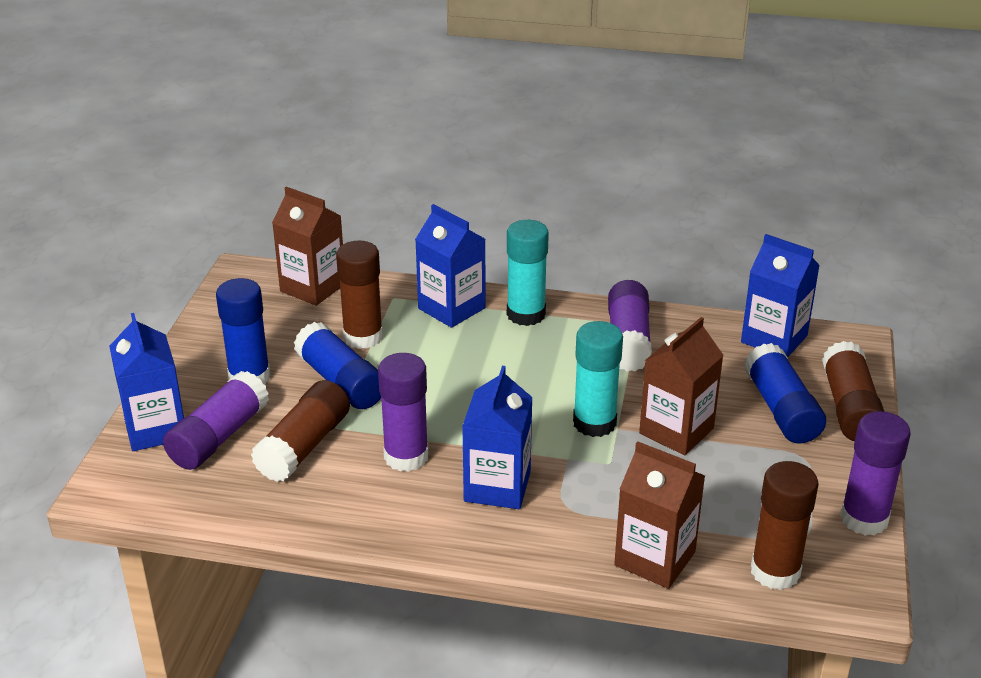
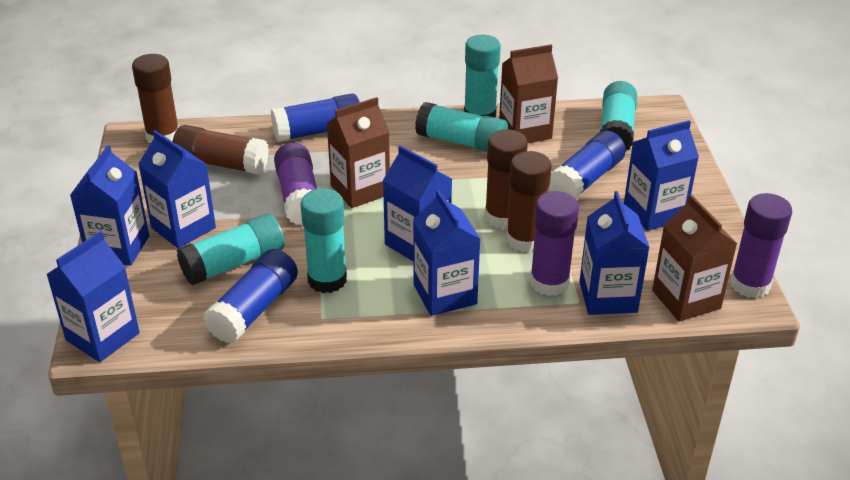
blue carton: [109,313,184,451] [415,204,485,328] [462,366,533,509] [741,234,820,357] = 4 -> [46,231,140,362] [70,145,149,266] [138,130,216,248] [383,145,452,261] [413,189,481,316] [579,191,650,315] [624,120,699,231] = 7
purple glue stick: [163,371,269,470] [378,353,429,472] [608,280,652,372] [840,411,911,536] = 4 -> [274,143,317,226] [530,191,579,296] [730,193,792,298] = 3
turquoise glue stick: [507,220,549,326] [573,321,623,437] = 2 -> [177,214,285,285] [300,188,347,293] [415,102,508,152] [464,35,501,118] [600,81,637,151] = 5

